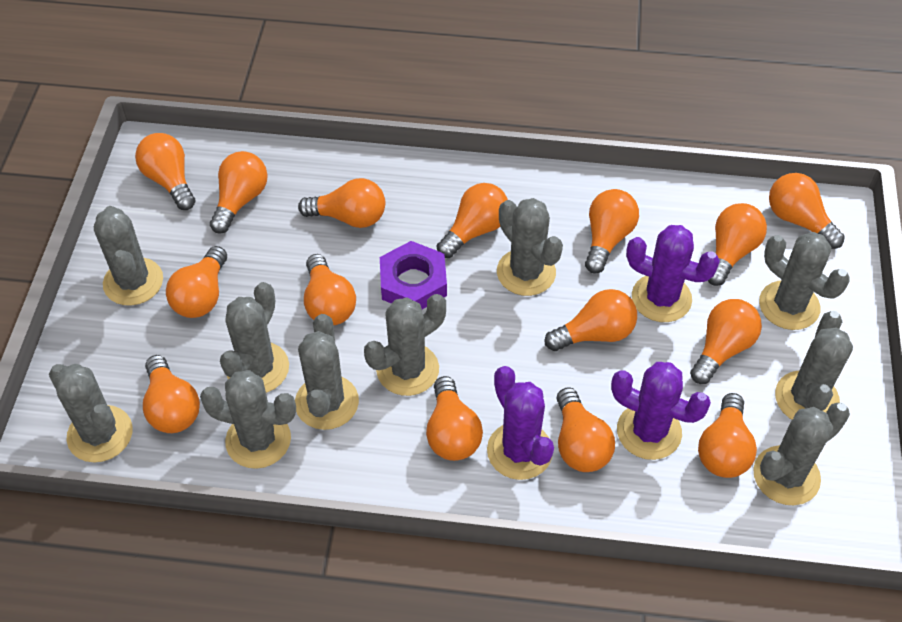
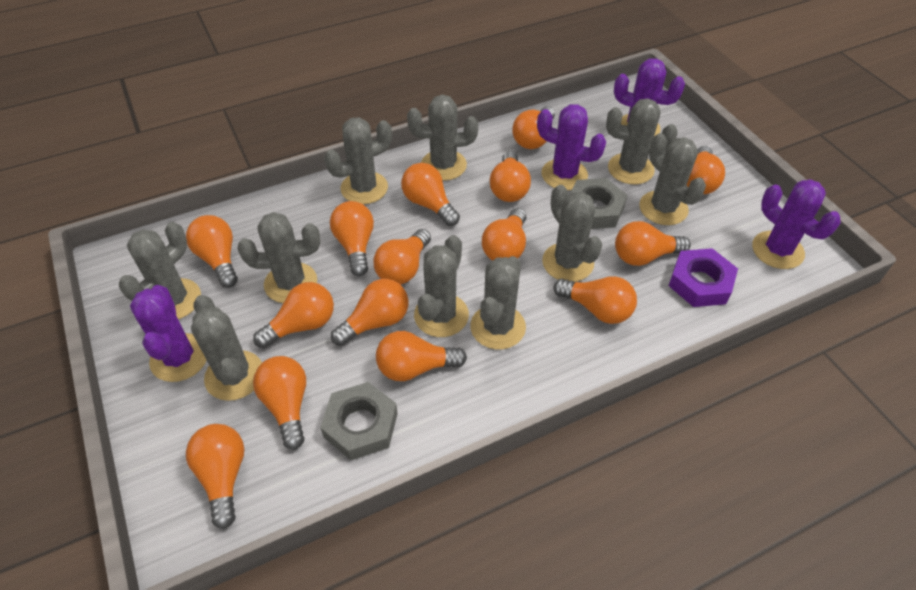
grey nut: none = 0 -> [320,382,398,460] [569,178,627,229] = 2
purple cactus: [487,366,554,480] [611,362,711,460] [626,225,720,322] = 3 -> [130,285,207,382] [537,104,606,190] [614,58,685,136] [752,179,841,269] = 4

